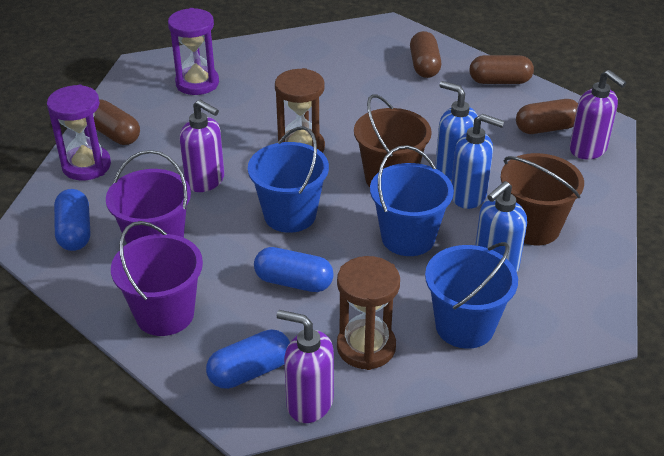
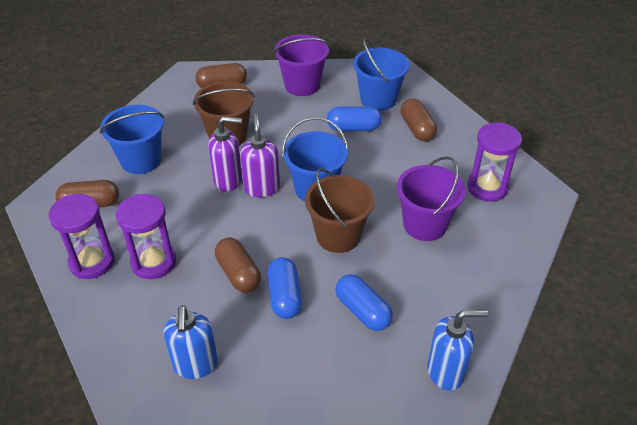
blue soap dispenser: [435,81,478,180] [452,114,504,209] [475,181,527,272] = 3 -> [163,305,218,379] [427,310,488,391] = 2
brown hourglass: [275,68,325,153] [337,256,400,370] = 2 -> none = 0
purple hourglass: [47,85,111,180] [168,8,219,95] = 2 -> [49,194,115,279] [116,194,176,279] [467,122,522,202] = 3
purple soap dispenser: [180,100,224,192] [277,310,334,423] [570,70,626,159] = 3 -> [208,116,242,192] [240,114,280,197] = 2

